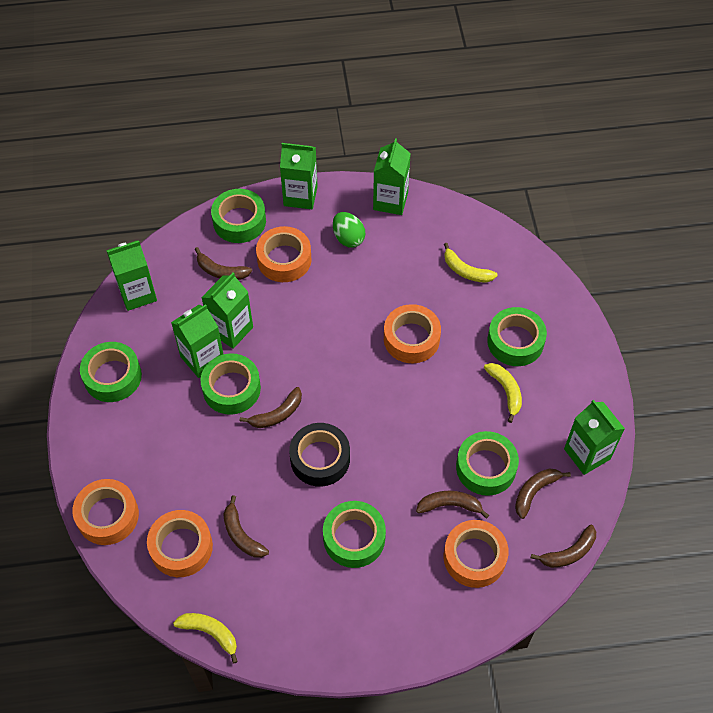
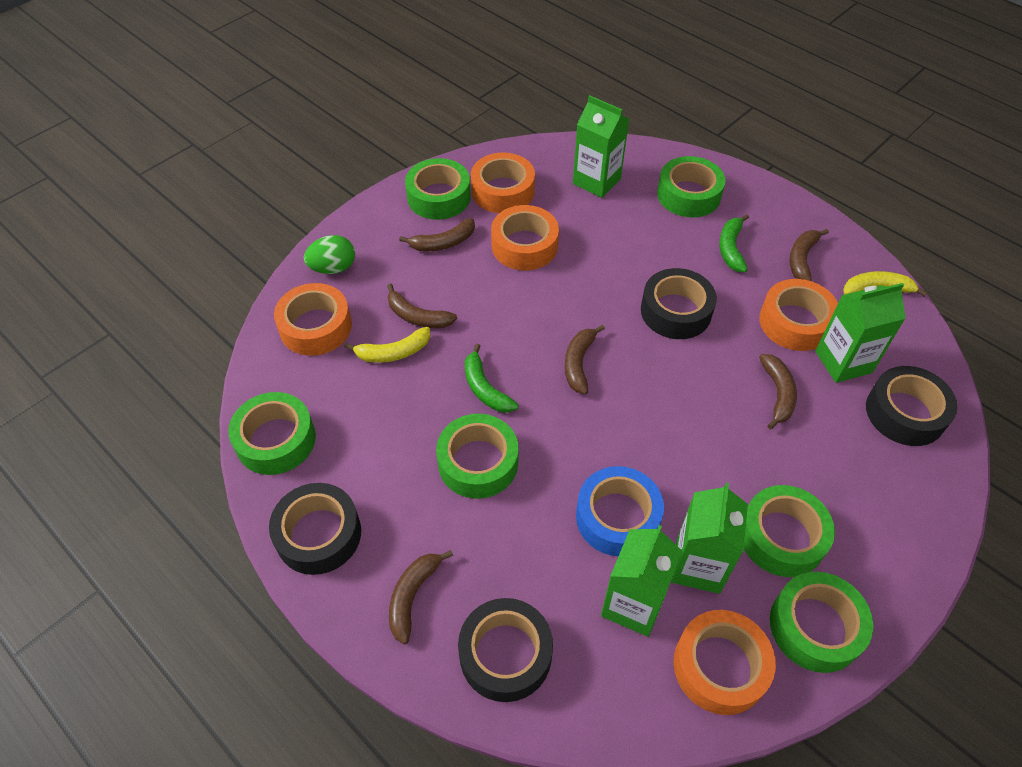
black tape: [289,423,350,487] = 1 -> [269,483,361,575] [458,598,553,702] [641,268,717,339] [866,366,957,446] = 4
blue tape: none = 0 -> [576,466,664,556] = 1
green banana: none = 0 -> [465,344,518,413] [719,214,749,272] = 2
green carton: [106,240,157,311] [171,304,223,378] [201,273,253,349] [280,143,318,209] [373,138,411,215] [564,400,625,475] = 6 -> [573,95,629,198] [601,525,682,637] [671,483,748,594] [815,283,906,383] = 4
yellow banana: [173,613,238,663] [444,243,498,283] [484,363,522,423] = 3 -> [345,327,430,363] [843,271,928,297] = 2

